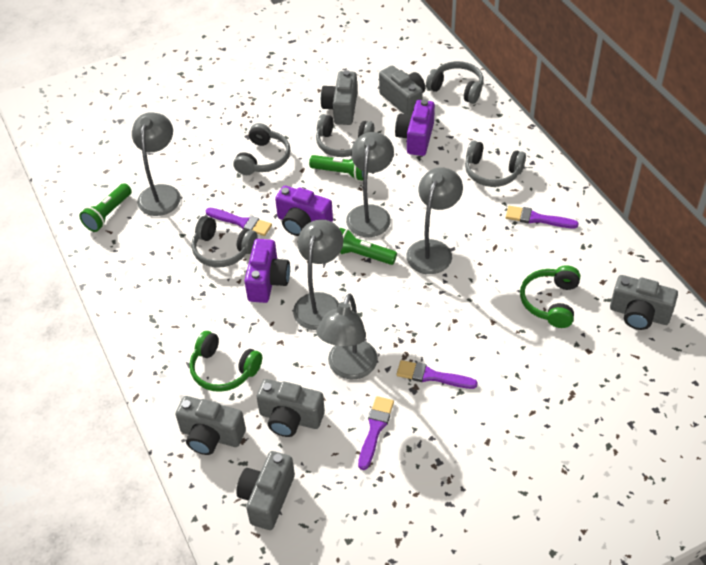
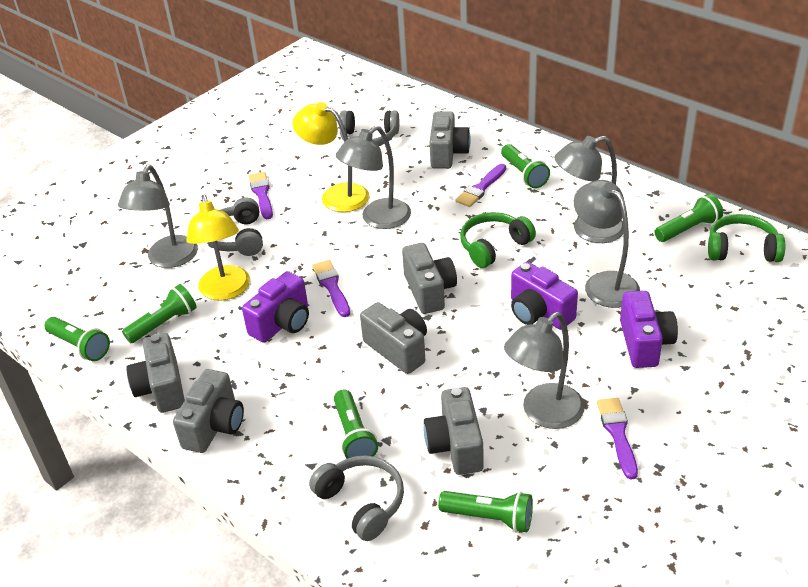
green flashlight: [79,183,132,232] [309,155,363,181] [339,228,397,265] = 3 -> [44,317,110,361] [122,284,197,343] [334,389,378,459] [438,491,533,533] [501,144,550,188] [655,194,723,242] = 6
grey headphones: [192,216,258,267] [233,123,290,175] [316,114,374,157] [426,61,484,104] [465,141,526,187] = 5 -> [207,197,263,256] [309,455,404,541] [339,110,399,146] = 3
yellow lamp: none = 0 -> [186,194,250,301] [292,102,369,212] = 2

